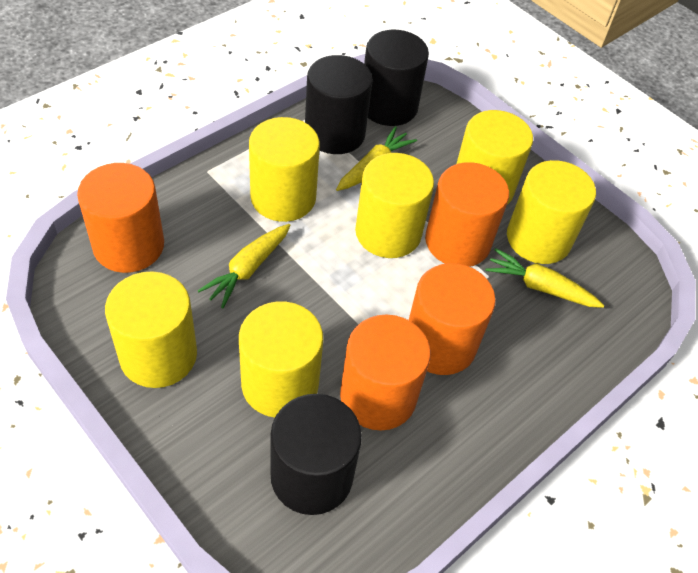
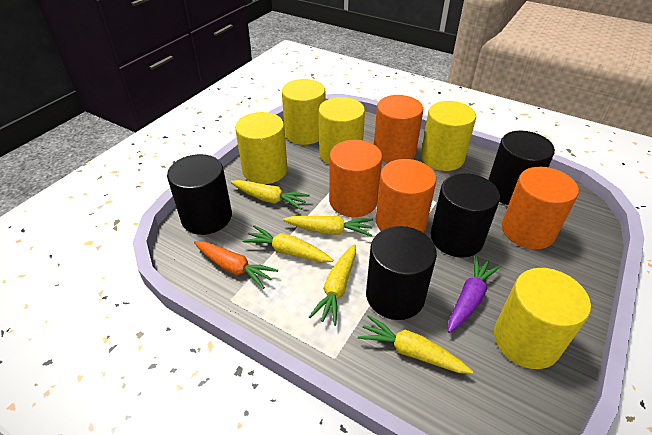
black cylinder: [270,394,362,515] [305,55,373,154] [364,30,429,126] = 3 -> [167,154,232,235] [366,226,437,320] [430,173,500,257] [488,131,555,205] = 4
orange carrot: none = 0 -> [194,241,278,289] = 1
purple carrot: none = 0 -> [448,256,501,333] = 1
yellow carrot: [198,224,291,308] [336,126,417,191] [486,248,604,308] = 3 -> [230,180,310,210] [242,225,333,262] [283,216,373,236] [309,244,356,326] [358,315,473,374] = 5
yellow cylinder: [105,271,197,388] [239,301,323,418] [249,117,320,222] [355,153,434,258] [456,110,533,205] [507,160,596,264] = 6 -> [235,112,287,184] [282,79,325,145] [319,97,365,164] [421,101,476,171] [494,268,591,369] = 5

